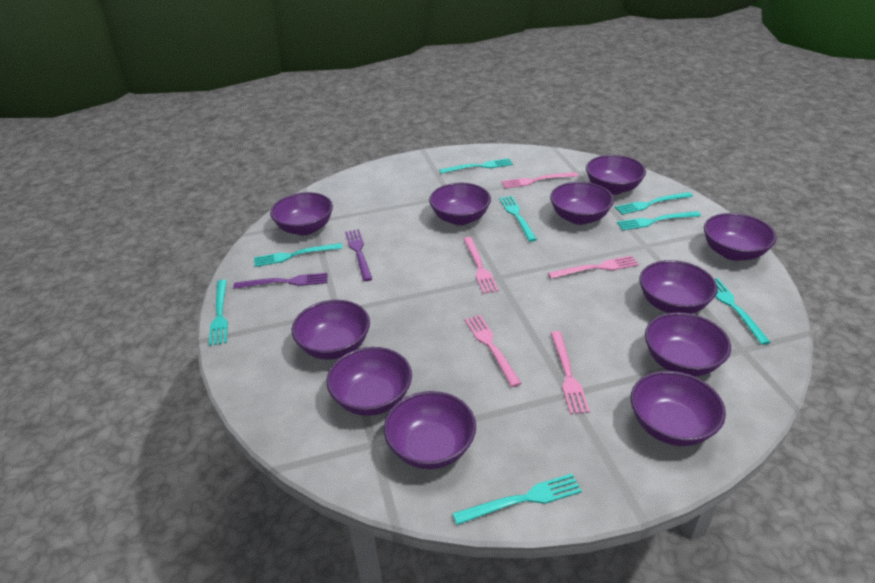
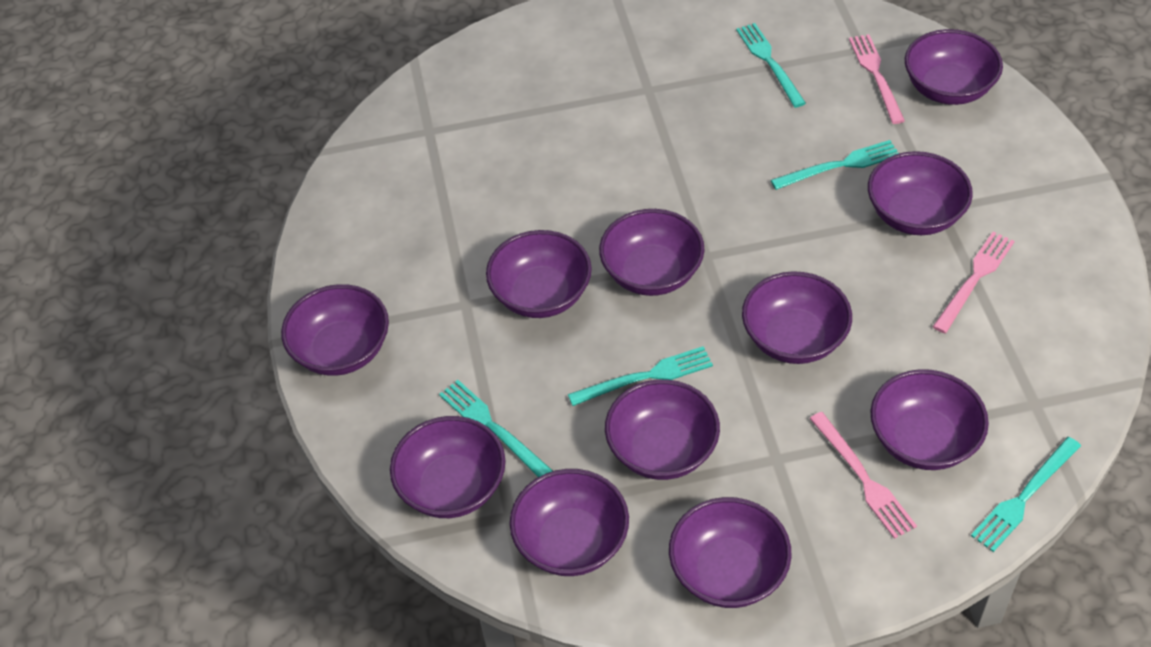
pink fork: [464,237,499,294] [465,315,522,387] [502,172,578,188] [548,256,639,279] [551,331,590,414] = 5 -> [809,412,917,539] [849,34,905,124] [933,232,1015,333] = 3
purple fork: [233,273,328,289] [345,229,372,281] = 2 -> none = 0
turquoise fork: [209,280,228,346] [254,243,343,267] [439,158,513,174] [452,474,582,525] [499,196,537,242] [615,192,693,214] [617,211,701,230] [714,278,771,345] = 8 -> [439,380,553,477] [568,346,713,406] [736,23,806,108] [771,140,899,190] [971,437,1081,552] = 5

